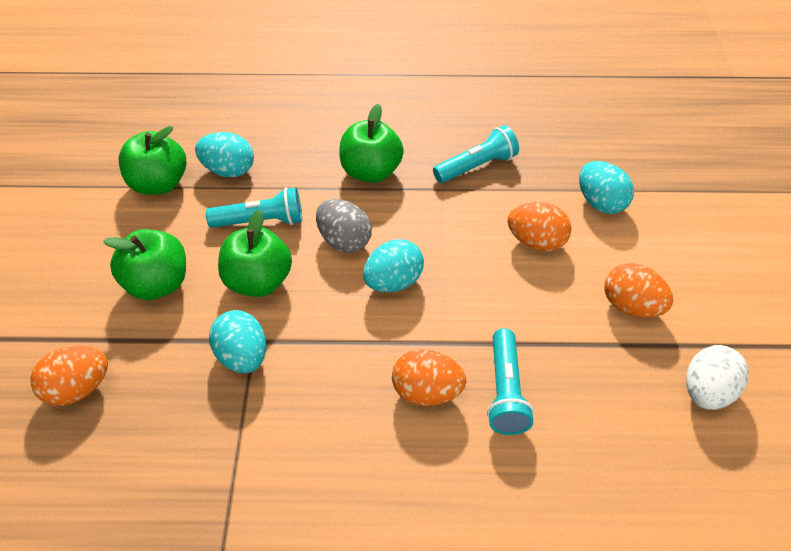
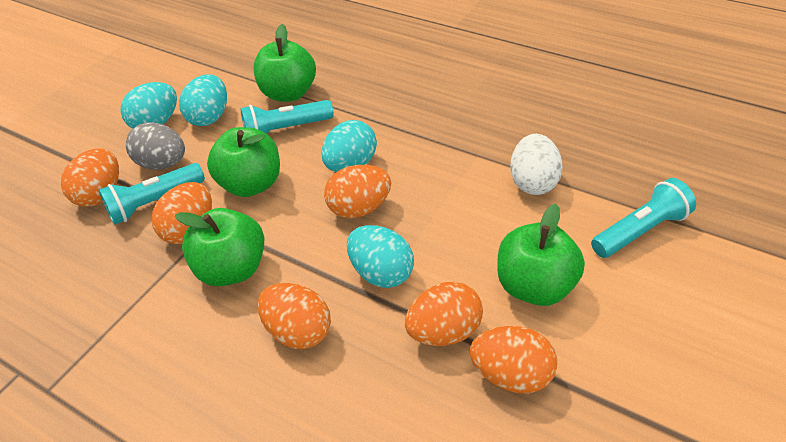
orange egg: [31,346,108,406] [392,349,466,406] [508,202,572,252] [604,263,673,318] = 4 -> [61,148,119,207] [151,182,212,244] [257,283,331,349] [324,165,391,219] [405,281,483,346] [470,326,558,393] = 6

